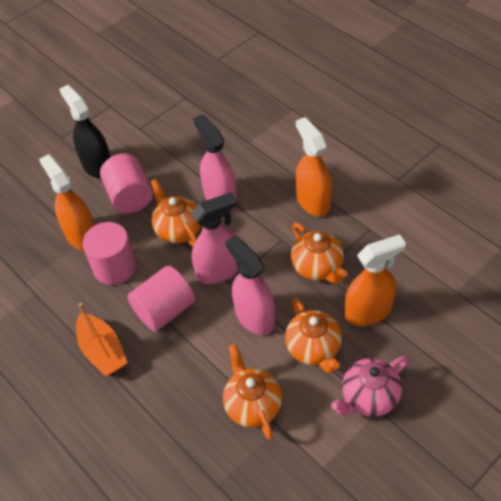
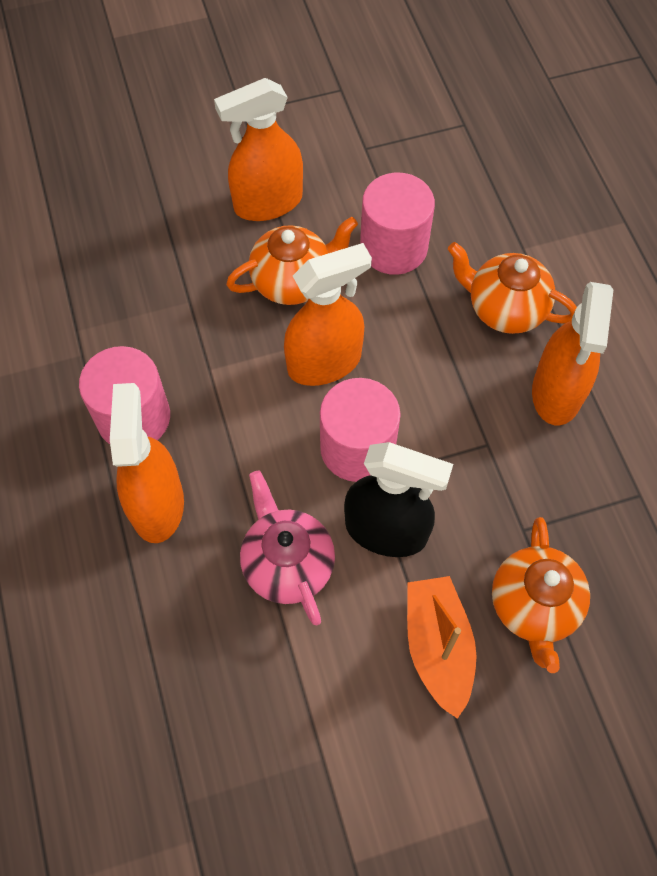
orange spray bottle: [39,154,95,250] [296,117,332,216] [345,234,406,326] = 3 -> [110,383,184,543] [214,78,303,221] [284,243,372,386] [532,282,613,425] = 4
orange teapot: [151,179,201,247] [223,344,282,440] [285,298,342,373] [291,223,347,284] = 4 -> [226,217,358,305] [448,242,577,334] [492,517,590,673] = 3
pink spray bottle: [191,192,239,284] [193,114,237,211] [225,236,275,335] = 3 -> none = 0

